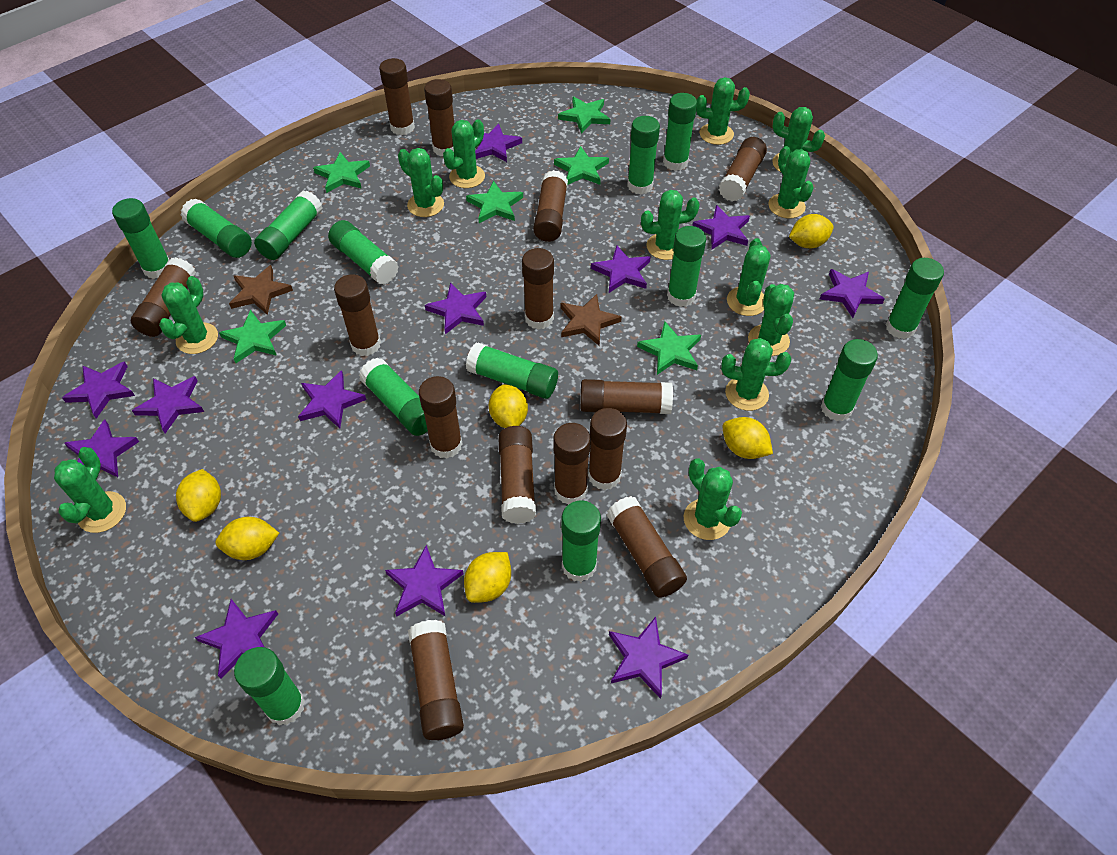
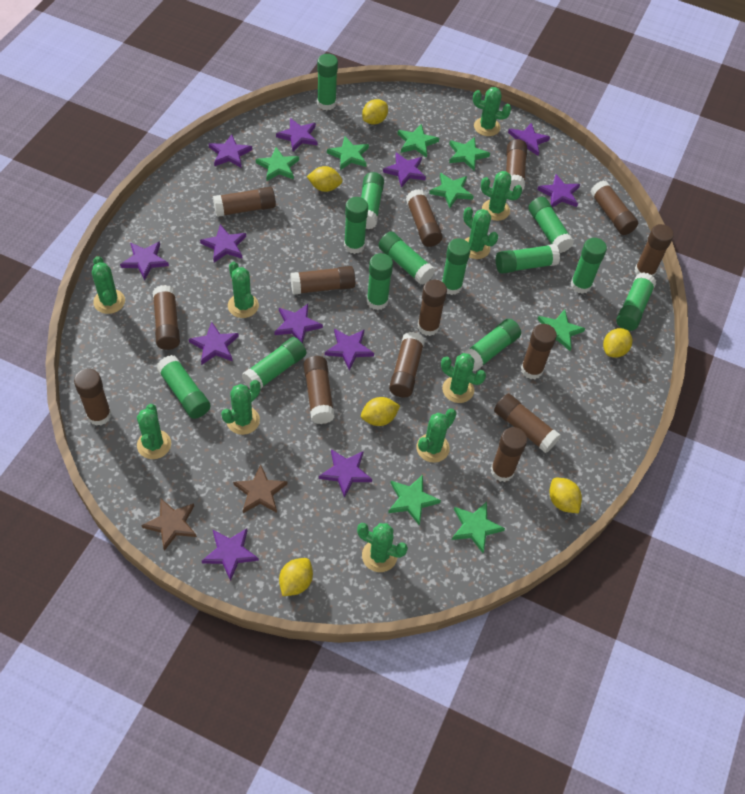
green cactus: [54,447,126,533] [159,276,218,354] [398,148,444,217] [443,119,485,188] [641,190,700,260] [684,458,742,540] [696,77,750,145] [721,338,791,411] [727,238,770,316] [748,284,794,356] [768,146,814,218] [772,107,825,172] = 12 -> [92,256,125,314] [137,404,171,459] [221,380,261,435] [228,262,259,318] [357,523,408,572] [416,408,456,463] [441,353,486,403] [463,207,498,259] [473,87,511,136] [481,171,522,221] = 10
green star: [219,310,286,363] [313,152,370,193] [466,181,523,223] [554,146,609,185] [558,96,611,134] [637,321,701,375] = 6 -> [256,147,299,181] [327,137,369,170] [388,475,441,525] [398,124,439,158] [429,173,474,208] [449,137,490,171] [452,502,505,553] [537,309,585,351] = 8

